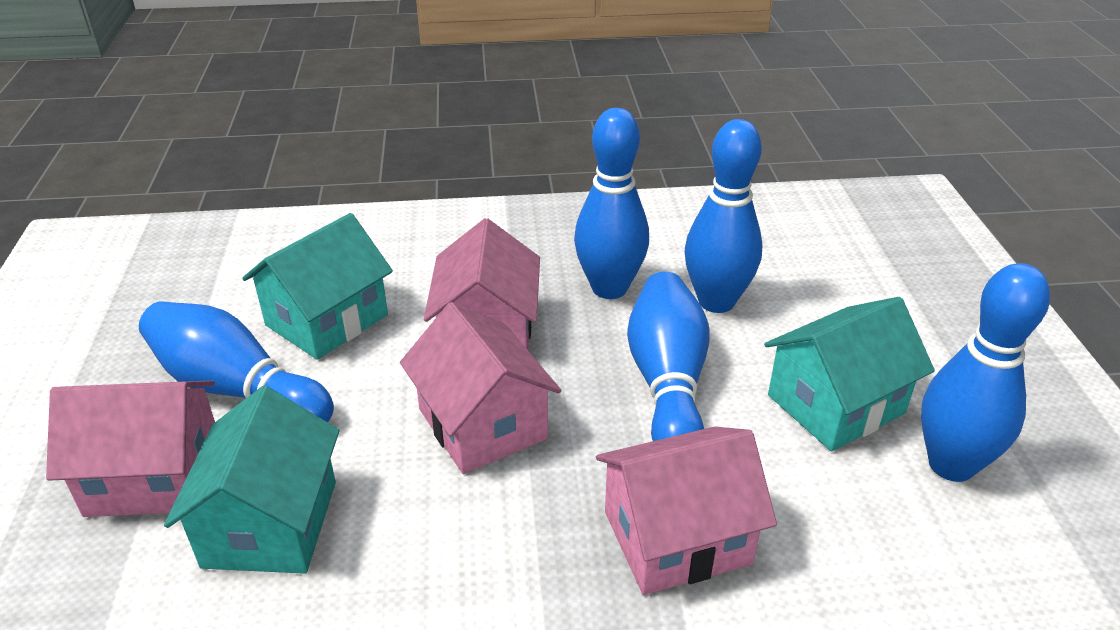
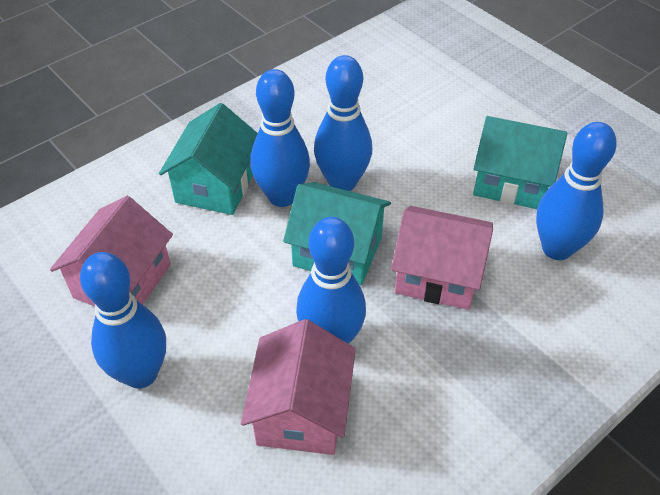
pink house: [46,381,215,517] [400,302,561,474] [424,218,540,350] [596,426,777,595] = 4 -> [50,196,173,306] [241,319,356,455] [391,206,493,310] = 3

